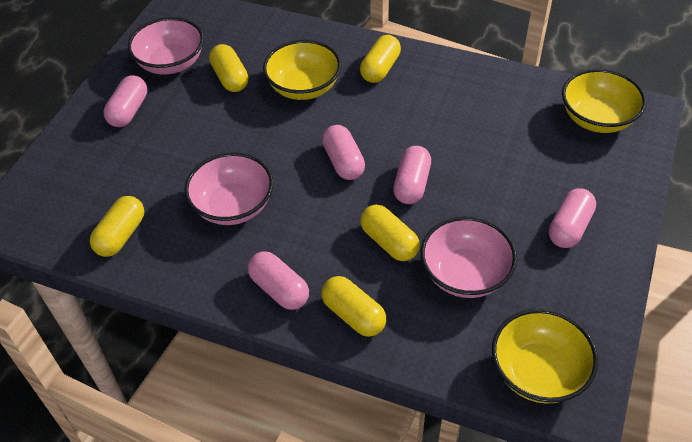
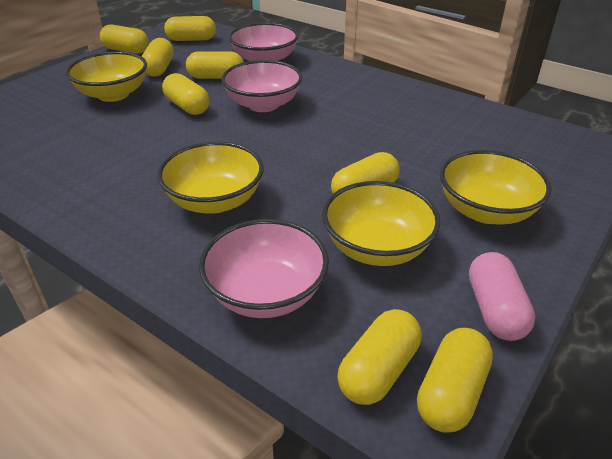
pink capsule: [104,75,147,127] [248,251,309,310] [322,125,365,180] [393,146,431,204] [549,188,596,248] = 5 -> [469,252,536,341] = 1
yellow bowl: [263,40,341,100] [492,309,598,404] [562,69,646,133] = 3 -> [66,51,147,102] [157,141,264,214] [322,181,441,266] [440,150,552,225] = 4
yellow capsule: [90,196,144,257] [209,44,248,92] [321,276,386,337] [360,35,401,83] [360,205,420,261] = 5 -> [100,25,149,54] [142,38,174,77] [162,73,210,115] [164,16,216,41] [186,51,244,79] [331,152,400,194] [337,309,421,405] [417,328,493,433] = 8

